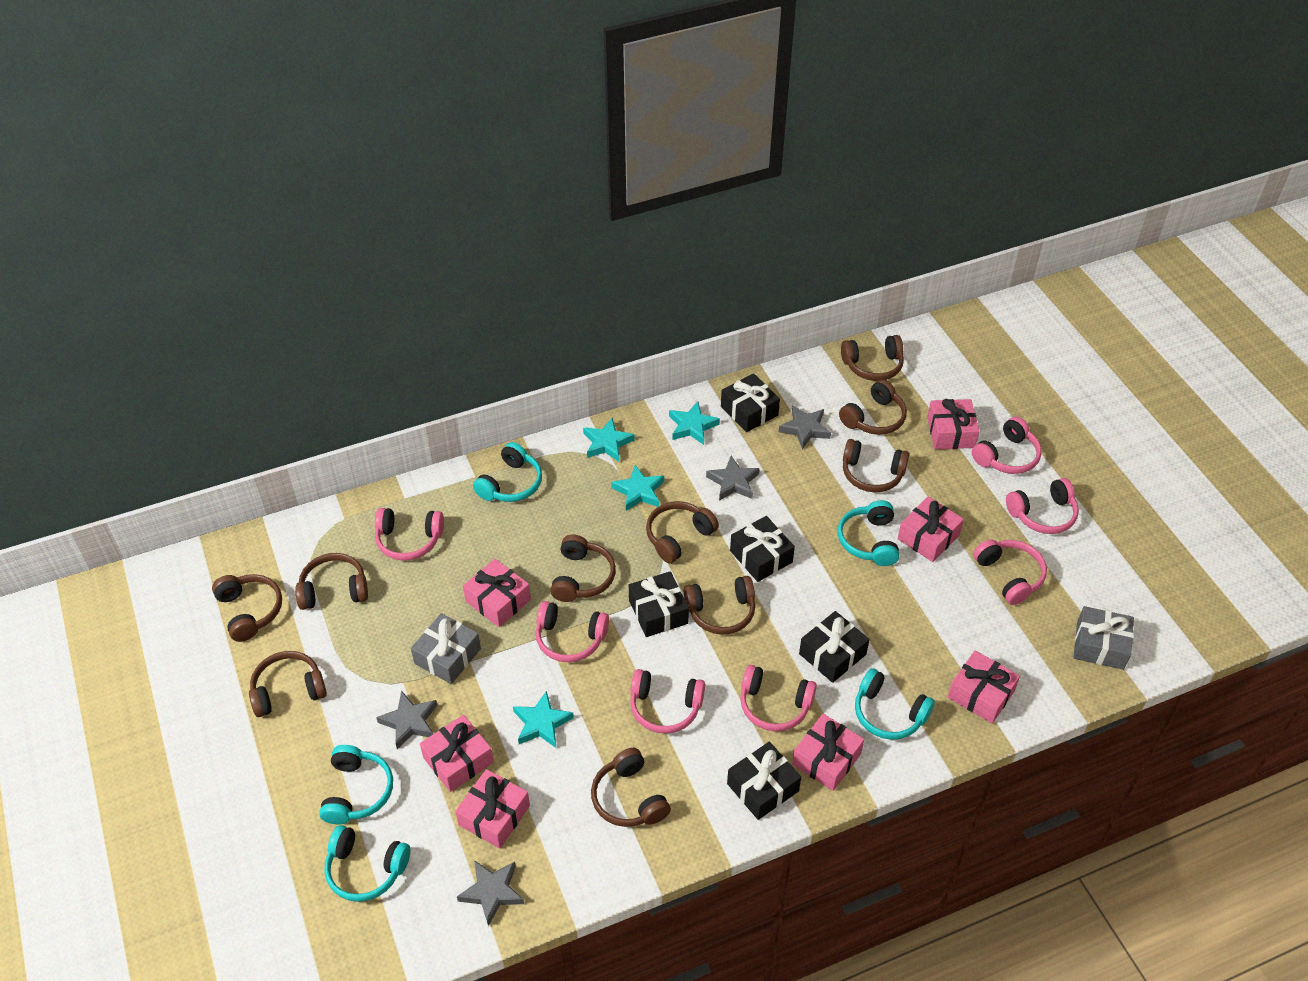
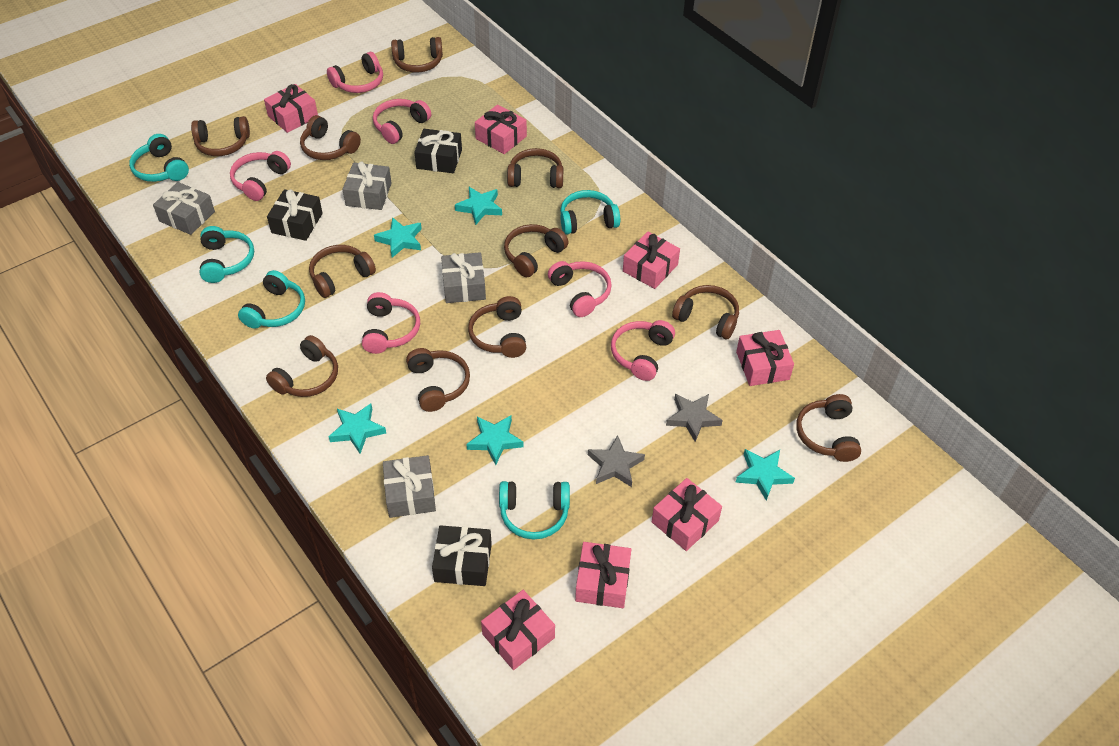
black gift: [629,571,689,637] [721,373,780,432] [727,742,801,820] [730,516,795,582] [799,611,870,683] = 5 -> [267,189,323,241] [414,129,462,173] [432,525,492,586] = 3
brown headphones: [212,574,282,642] [249,651,327,717] [296,553,368,610] [550,535,616,602] [591,748,671,827] [646,501,719,563] [684,576,755,635] [839,379,907,435] [841,335,904,381] [843,439,909,492] = 10 -> [191,116,250,156] [266,335,338,397] [300,115,361,160] [309,245,376,298] [391,37,443,73] [406,348,470,412] [468,296,526,358] [504,224,569,277] [507,148,563,188] [672,285,739,339] [796,394,861,462] = 11
grey gift: [411,613,481,684] [1074,606,1134,670] = 2 -> [153,182,215,235] [342,162,392,210] [383,455,436,518] [441,252,486,303] = 4
grey star: [376,691,437,749] [457,860,524,926] [706,456,760,501] [779,405,831,449] = 4 -> [588,435,645,487] [666,394,723,442] = 2
pink headphones: [375,508,444,561] [535,601,609,662] [630,669,705,734] [740,665,817,731] [972,417,1042,474] [973,539,1047,605] [1006,478,1079,534] = 7 -> [230,151,291,201] [327,52,383,93] [362,292,420,354] [373,99,431,144] [548,261,612,317] [611,320,675,381] = 6
turquoise star: [513,690,574,748] [583,418,635,462] [611,465,664,511] [669,402,720,445] = 4 -> [329,403,386,454] [374,217,422,258] [455,187,502,225] [466,415,524,465] [735,449,795,501] = 5

